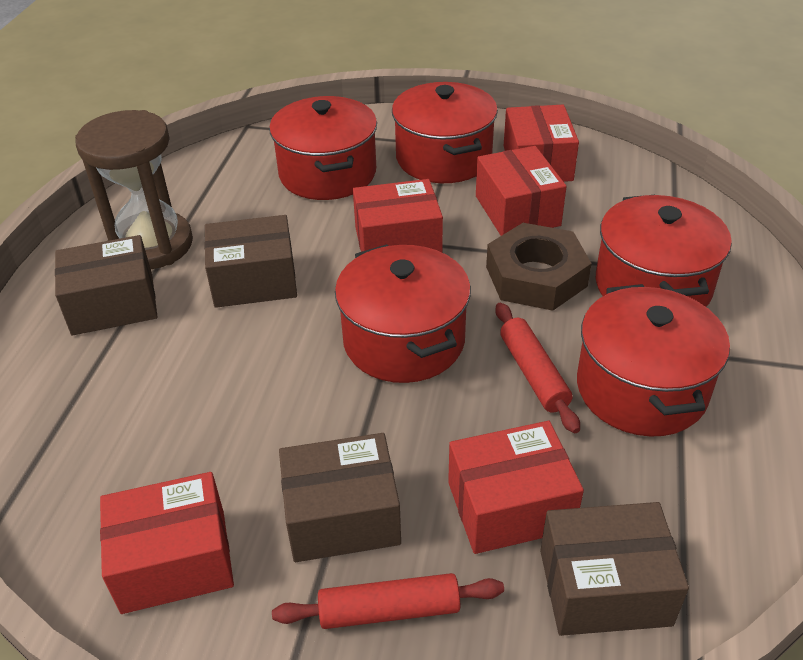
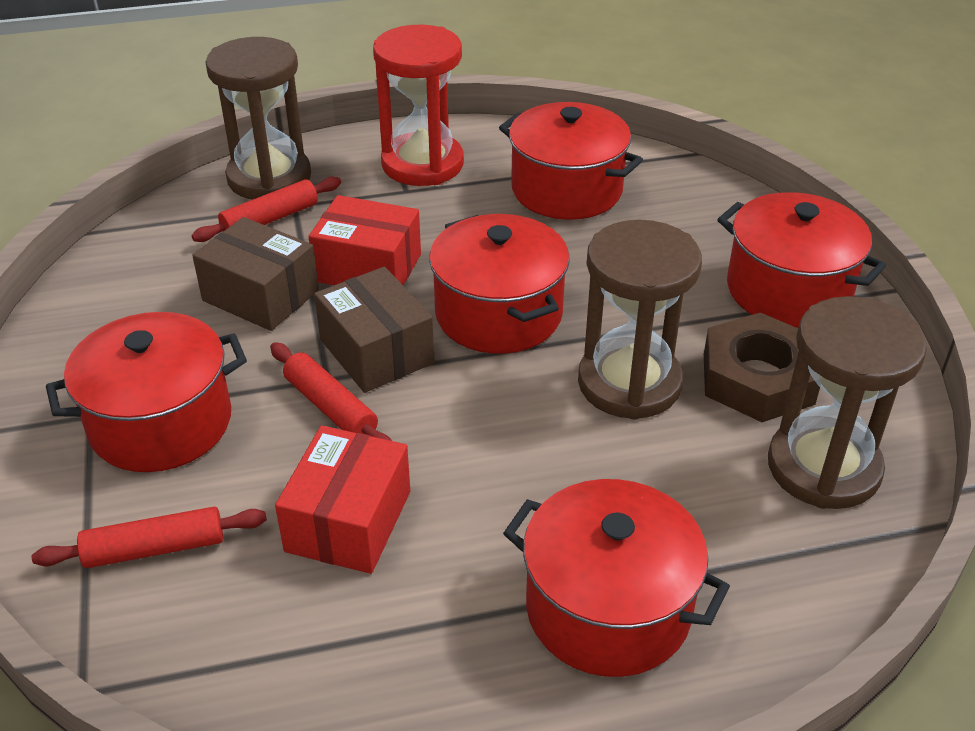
brown box: [55,235,158,335] [204,215,297,308] [279,433,401,562] [540,502,689,636] = 4 -> [192,217,319,331] [314,267,435,393] = 2
brown hourglass: [75,110,193,269] = 1 -> [205,37,311,200] [578,220,702,420] [768,296,927,509] = 3
red box: [100,472,234,614] [353,179,443,252] [448,421,584,554] [476,146,567,236] [504,105,579,182] = 5 -> [275,425,410,574] [309,195,421,285] = 2
red hourglass: none = 0 -> [373,25,464,186] = 1
red rolling pin: [272,573,504,629] [495,303,580,433] = 2 -> [32,507,267,568] [192,176,341,242] [270,342,392,441] = 3

